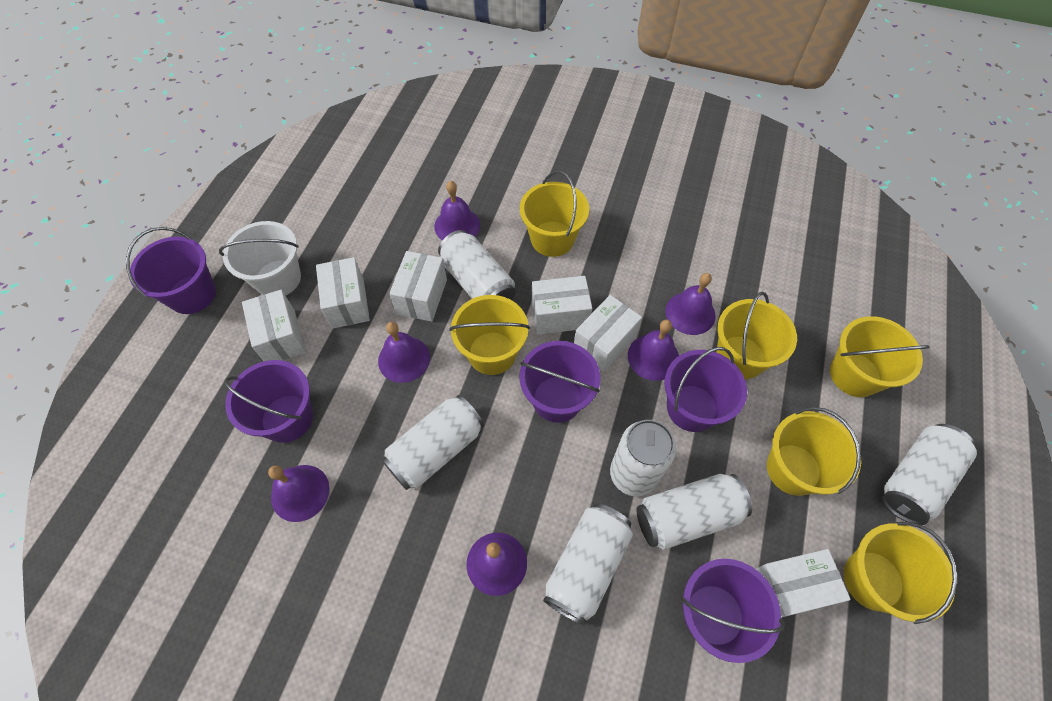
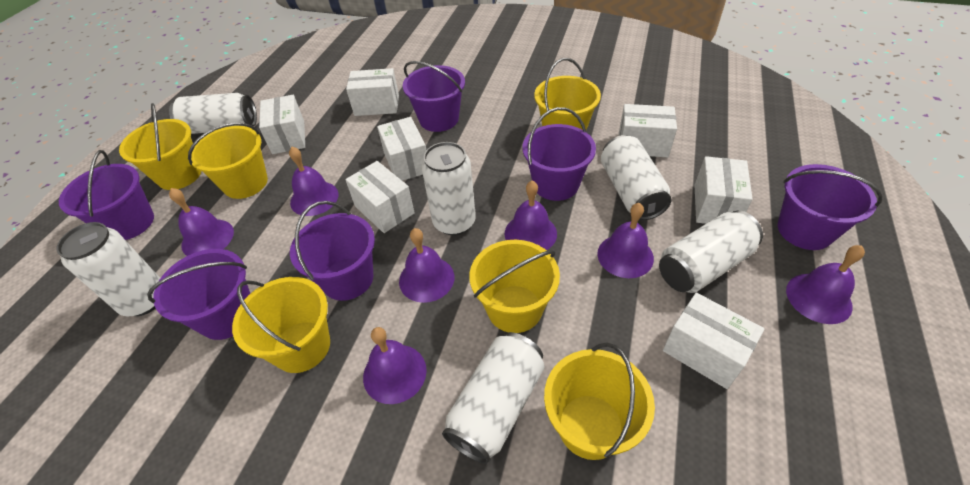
purple bell: [268,465,330,522] [378,322,430,383] [434,181,480,240] [467,533,527,596] [628,320,679,381] [665,273,716,335] = 6 -> [169,188,234,256] [289,147,338,216] [363,327,427,404] [399,228,454,303] [504,181,557,250] [598,203,654,278] [786,245,865,324] = 7
purple bucket: [126,227,216,314] [224,360,313,443] [519,341,600,423] [664,347,747,432] [681,559,785,663] = 5 -> [59,150,154,240] [147,249,250,340] [290,201,375,301] [403,61,465,132] [522,107,596,201] [778,164,883,250] = 6
white box: [242,290,306,361] [316,257,370,329] [389,251,447,322] [532,276,592,334] [574,295,642,372] [756,549,850,618] = 6 -> [259,95,305,154] [345,161,415,233] [346,68,399,116] [377,117,426,181] [619,104,677,158] [663,293,764,389] [694,156,753,224] = 7
white bucket: [219,221,301,296] = 1 -> none = 0

